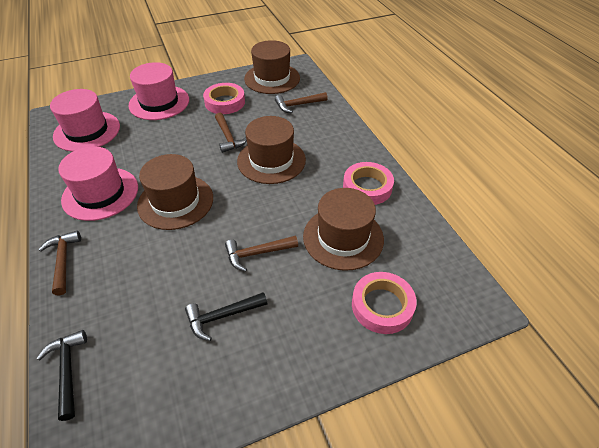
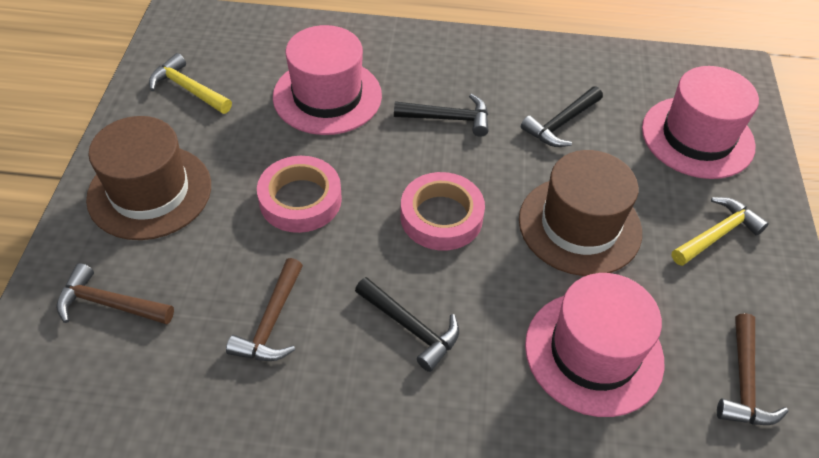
black hammer: [37,330,87,421] [185,292,268,341] = 2 -> [355,277,459,372] [394,94,488,137] [521,86,603,147] = 3
brown hammer: [39,231,81,296] [215,113,247,153] [225,235,298,272] [275,92,328,113] = 4 -> [56,263,174,325] [226,258,303,361] [717,313,788,425] = 3
brown hat: [137,154,213,230] [237,116,306,184] [244,40,300,94] [303,188,384,271] = 4 -> [86,116,211,240] [519,150,642,276] = 2
pink tape: [203,83,245,114] [343,162,394,205] [352,272,417,334] = 3 -> [257,156,342,233] [401,172,485,251] = 2
yellow hammer: none = 0 -> [149,53,232,114] [672,197,769,266] = 2

